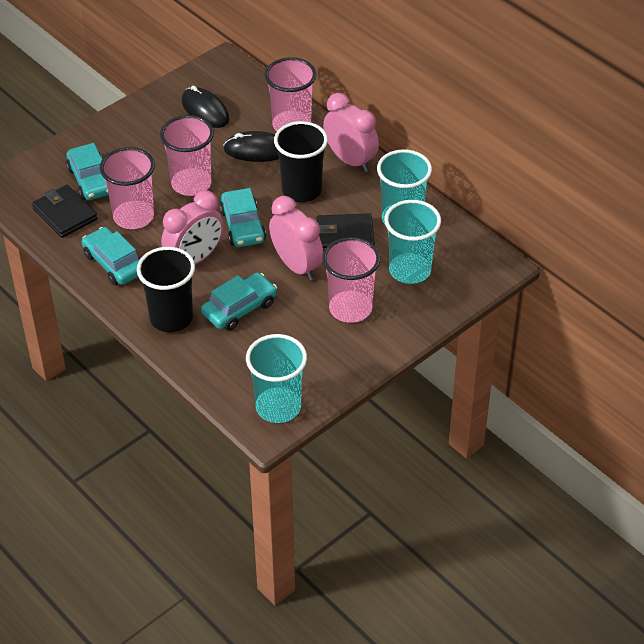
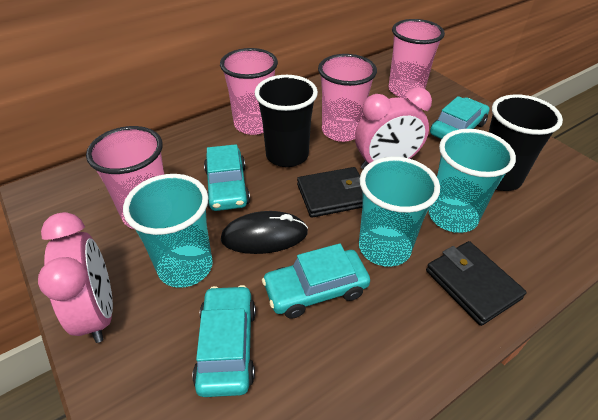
black mouse: [182,86,229,128] [223,131,279,162] = 2 -> [221,211,308,254] = 1
pink clock: [161,190,224,265] [269,196,324,281] [323,93,379,172] = 3 -> [38,212,113,343] [355,87,432,169] = 2

